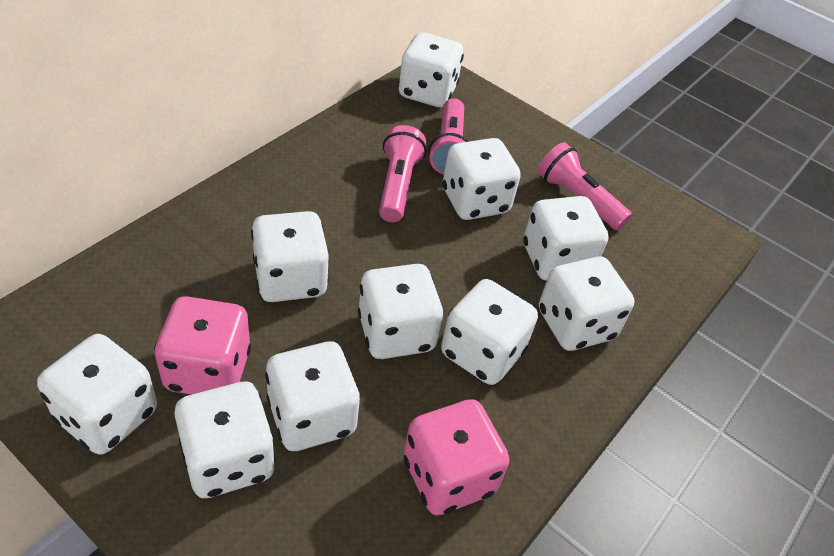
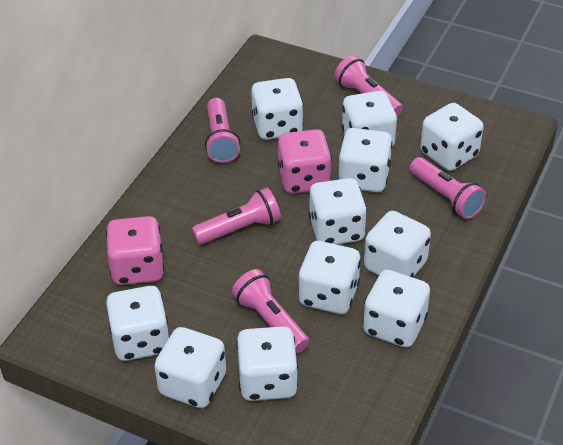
pink flashlight: [379,125,427,222] [428,98,469,175] [538,142,632,230] = 3 -> [192,188,281,245] [205,98,241,163] [232,269,309,354] [334,55,403,116] [410,157,486,219] = 5
white dice: [37,334,157,455] [174,382,275,498] [251,211,329,302] [265,342,360,451] [358,264,443,359] [398,32,464,107] [441,279,538,385] [443,138,521,220] [523,196,608,280] [539,257,635,351] = 10 -> [106,286,170,361] [154,327,226,408] [236,326,298,401] [251,78,303,140] [298,241,361,314] [309,178,367,244] [338,128,393,192] [342,91,397,147] [363,270,430,348] [364,211,431,277] [420,103,483,171] = 11

